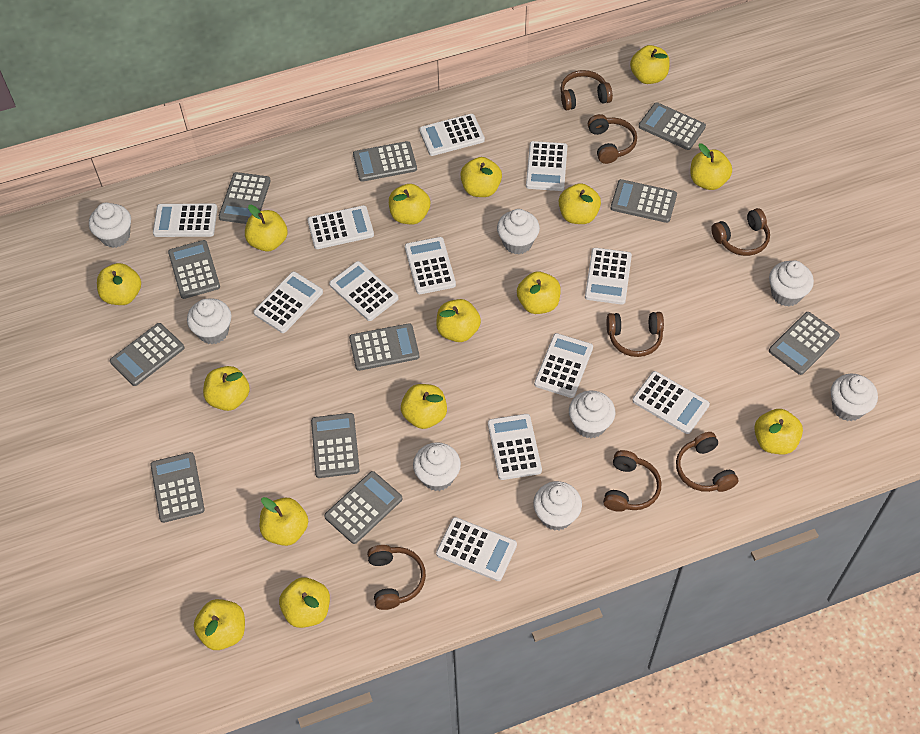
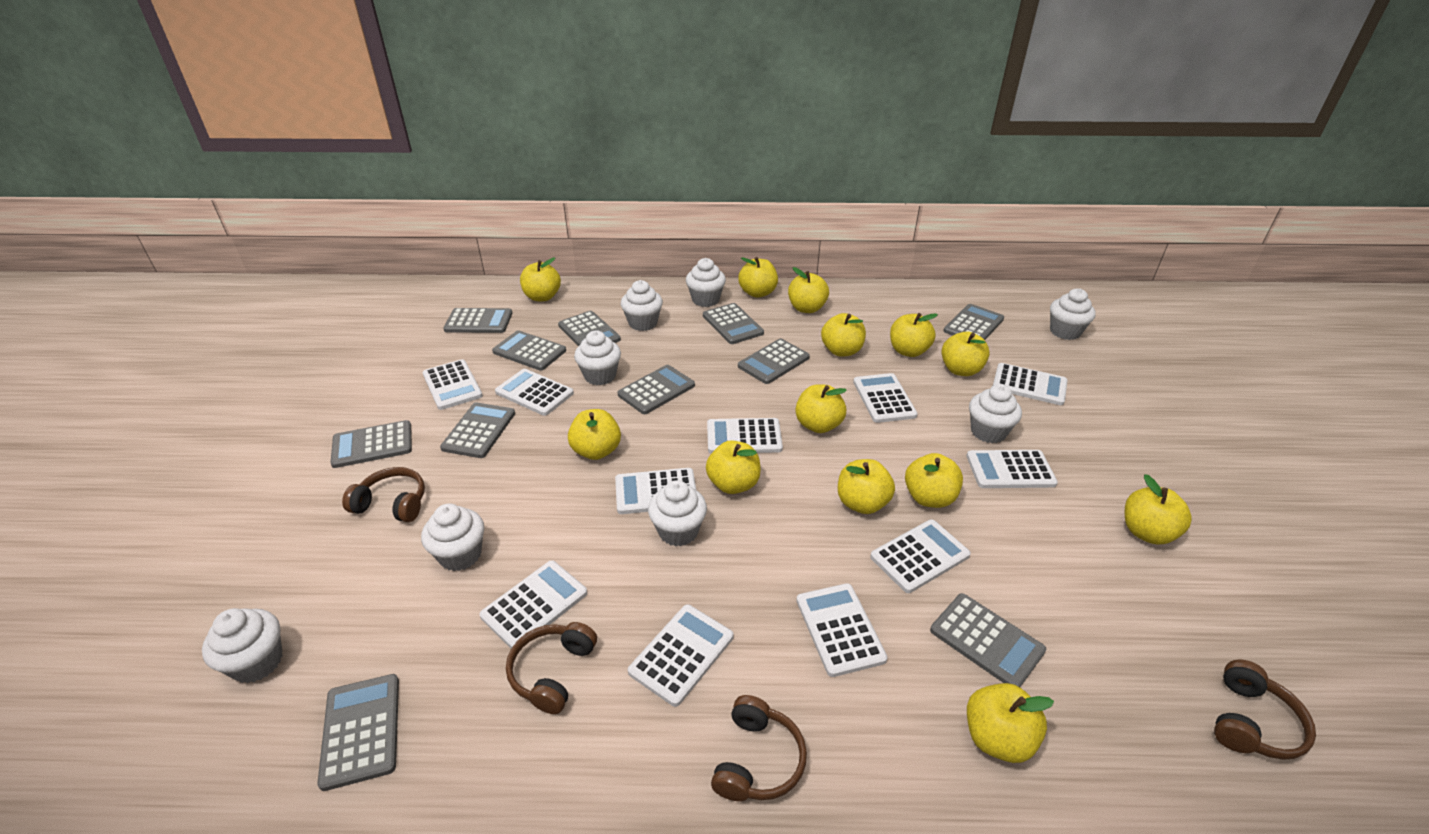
brown headphones: [367,545,426,610] [560,70,613,110] [588,114,637,164] [603,450,662,512] [607,312,664,357] [676,432,738,492] [711,208,770,256] = 7 -> [342,467,425,522] [506,622,597,714] [711,695,807,801] [1214,660,1316,760] = 4
white calculator: [153,204,217,237] [254,272,323,333] [307,205,374,249] [329,261,399,321] [405,237,456,294] [419,114,485,156] [436,517,517,581] [488,414,542,480] [526,141,567,191] [534,333,593,398] [585,248,632,305] [632,371,710,434] = 12 -> [422,359,483,410] [479,560,587,648] [495,369,574,416] [615,468,696,514] [628,604,733,707] [707,418,783,454] [796,583,888,677] [853,373,918,423] [870,519,971,593] [966,450,1058,488] [993,363,1068,405] = 11
yellow apple: [97,263,141,305] [194,599,245,650] [203,366,250,411] [245,205,287,251] [260,497,308,546] [279,577,330,628] [389,184,430,224] [401,384,447,429] [436,299,481,342] [460,157,502,197] [517,272,561,314] [559,183,601,224] [630,45,670,84] [690,143,732,190] [754,409,803,454] = 15 -> [520,258,561,301] [568,409,621,460] [706,440,761,494] [738,257,778,297] [788,267,829,313] [795,384,847,433] [821,313,866,356] [838,459,895,514] [890,313,938,357] [905,453,963,508] [941,332,990,376] [967,683,1054,763] [1125,474,1192,545] = 13

